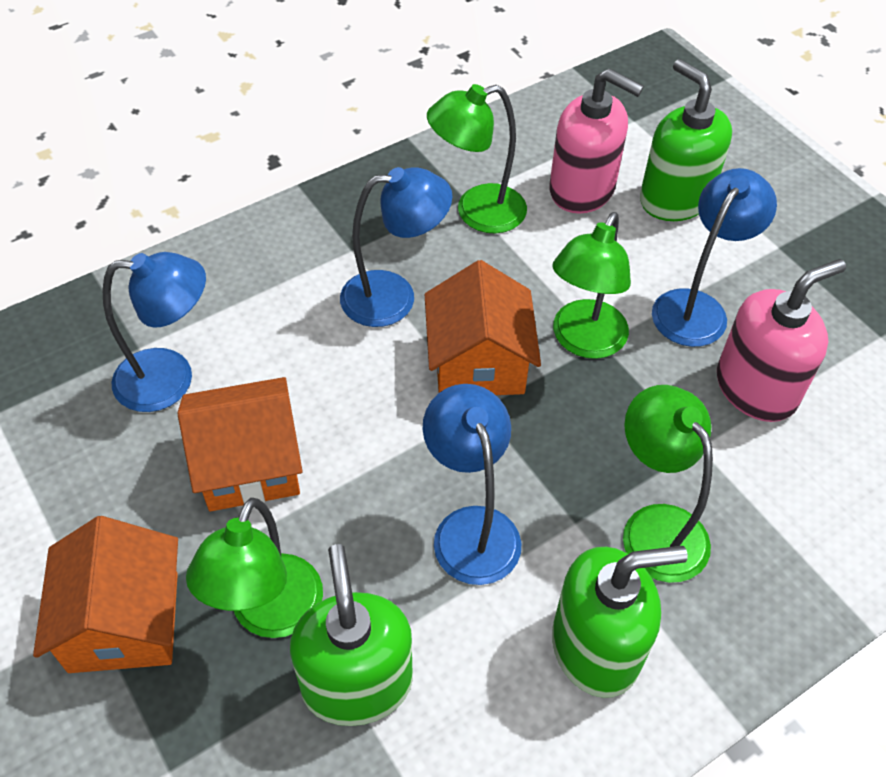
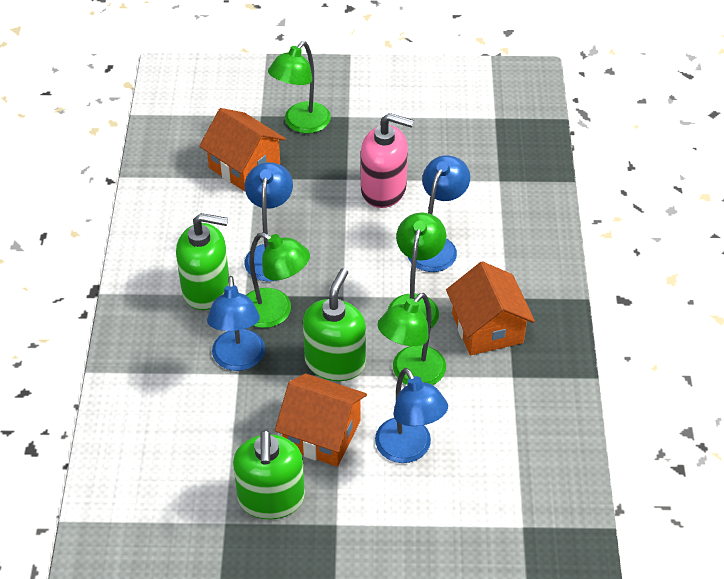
pink soap dispenser: [549,68,644,214] [717,259,846,422] = 2 -> [361,113,414,208] = 1

